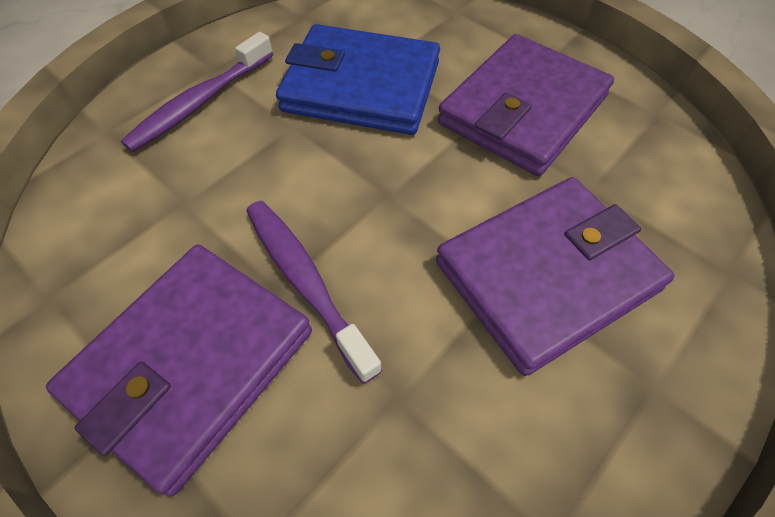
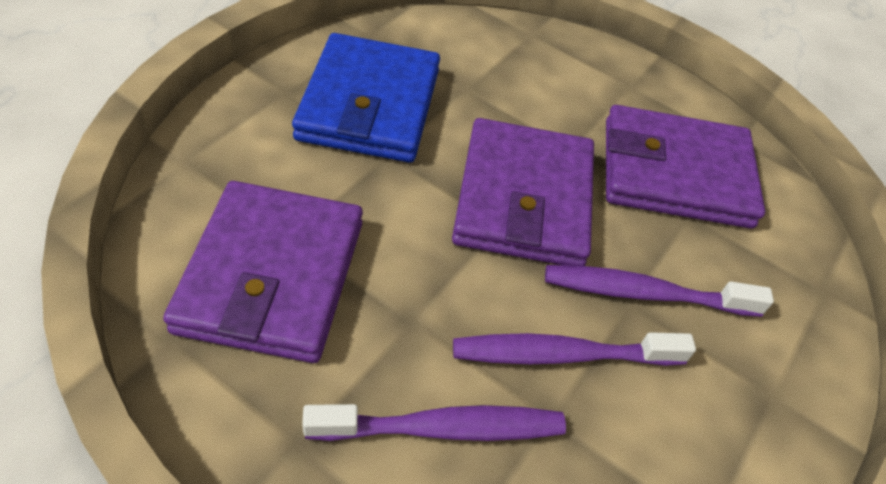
purple toothbrush: [121,32,273,152] [246,201,382,384] = 2 -> [302,404,566,441] [453,332,696,366] [545,265,774,317] = 3

